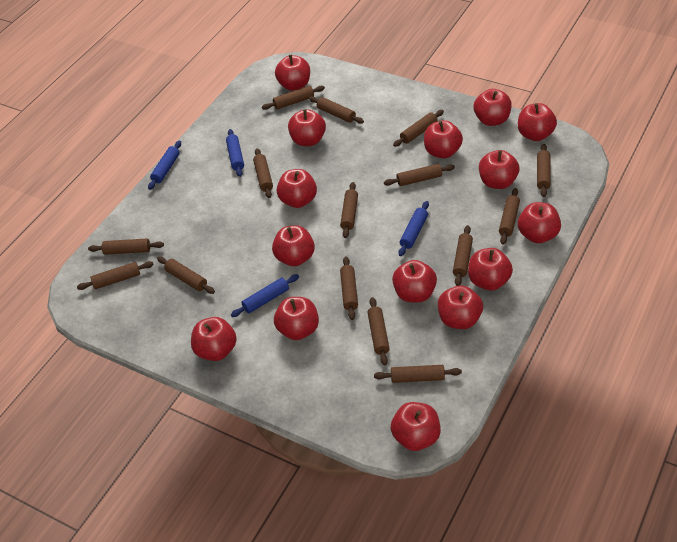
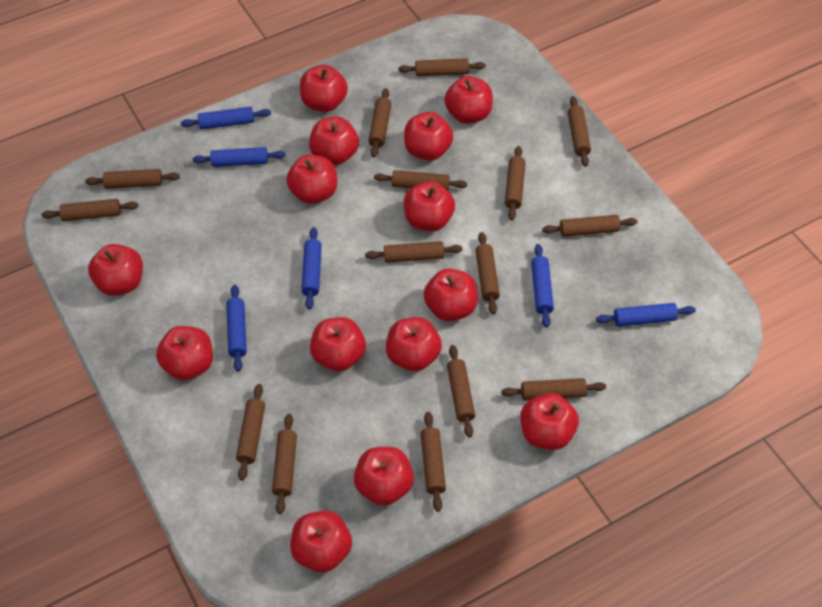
blue rolling pin: [148,141,181,190] [226,129,244,177] [231,274,299,317] [399,201,429,256] = 4 -> [181,107,271,130] [193,147,286,167] [226,285,247,372] [301,227,322,309] [531,244,554,328] [596,303,696,327] = 6
red apple: [191,317,237,361] [272,225,315,266] [274,297,319,340] [275,55,310,91] [277,169,317,208] [288,109,326,146] [391,402,441,451] [392,260,437,302] [424,120,463,158] [438,285,483,329] [468,248,513,290] [474,89,512,126] [479,150,519,189] [518,103,557,141] [518,202,561,243] = 15 -> [88,244,143,296] [156,326,213,380] [286,154,337,204] [290,511,352,572] [300,65,348,112] [309,116,359,165] [310,317,366,371] [354,447,414,506] [386,317,442,371] [404,112,453,161] [404,181,455,231] [423,268,478,321] [444,76,493,124] [521,393,579,450] = 14

